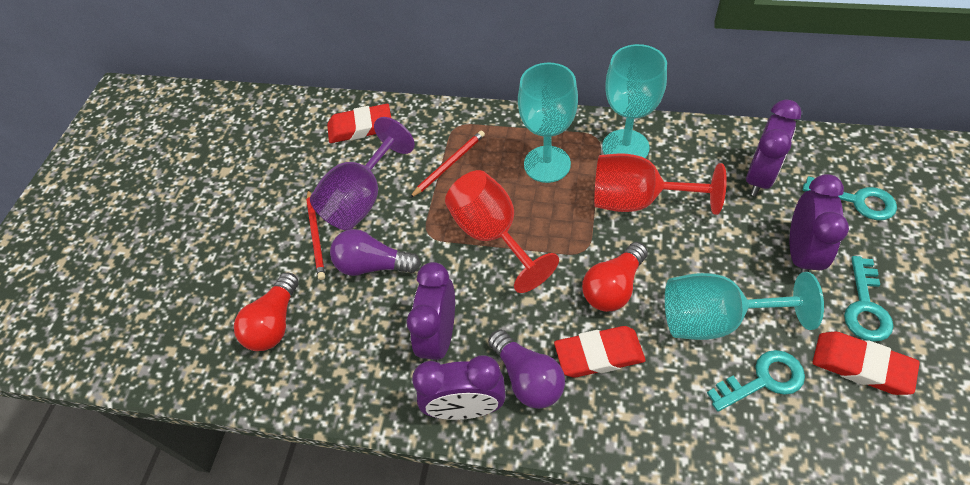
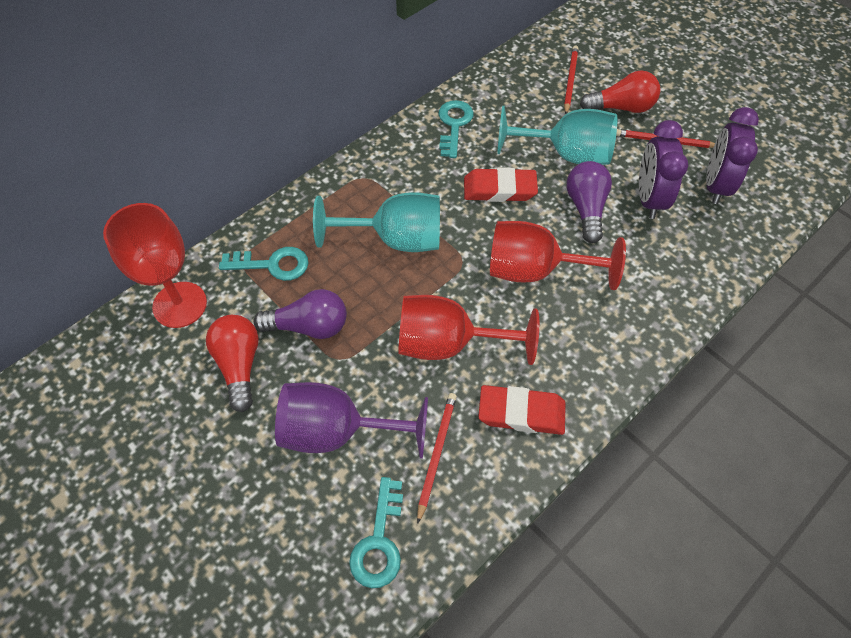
purple clock: [407,262,455,362] [412,355,506,420] [746,99,802,196] [790,174,849,273] = 4 -> [639,120,688,219] [706,107,759,204] = 2
red eraser: [327,104,391,143] [554,326,646,378] [813,331,920,395] = 3 -> [464,167,538,202] [478,385,566,435] = 2
red goblet: [445,170,559,293] [594,153,727,215] = 2 -> [103,203,207,328] [398,295,539,365] [490,221,626,290] = 3
red pencil: [306,189,325,280] [410,131,485,198] = 2 -> [417,393,457,524] [564,46,579,114] [616,129,715,148] = 3
turquoise goblet: [518,63,578,183] [602,44,667,158] [665,272,824,340] = 3 -> [313,192,440,252] [497,106,617,165] = 2

